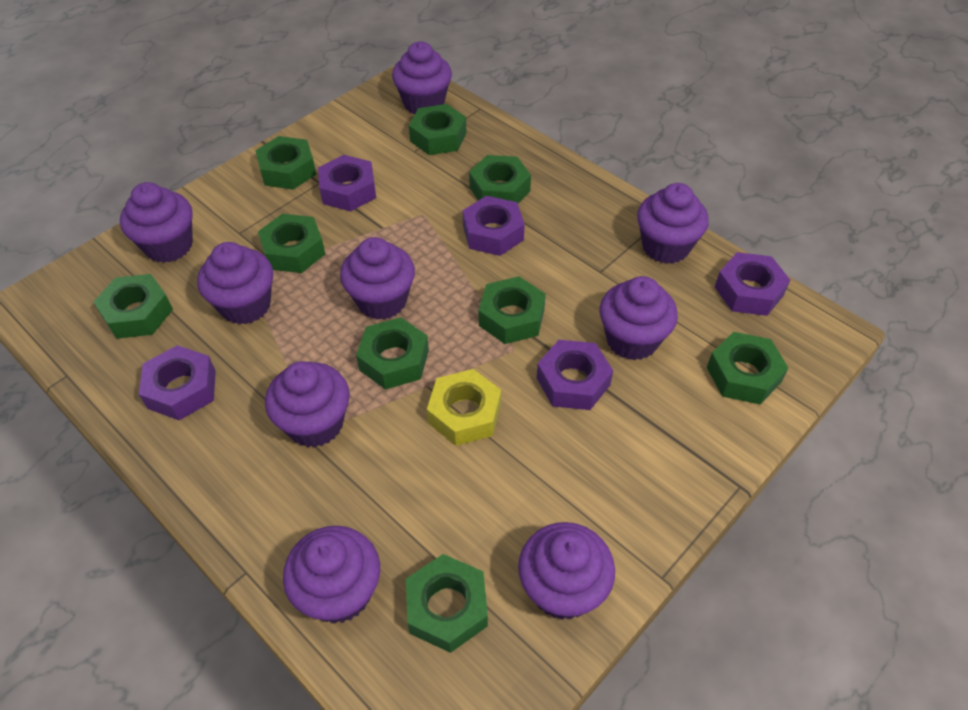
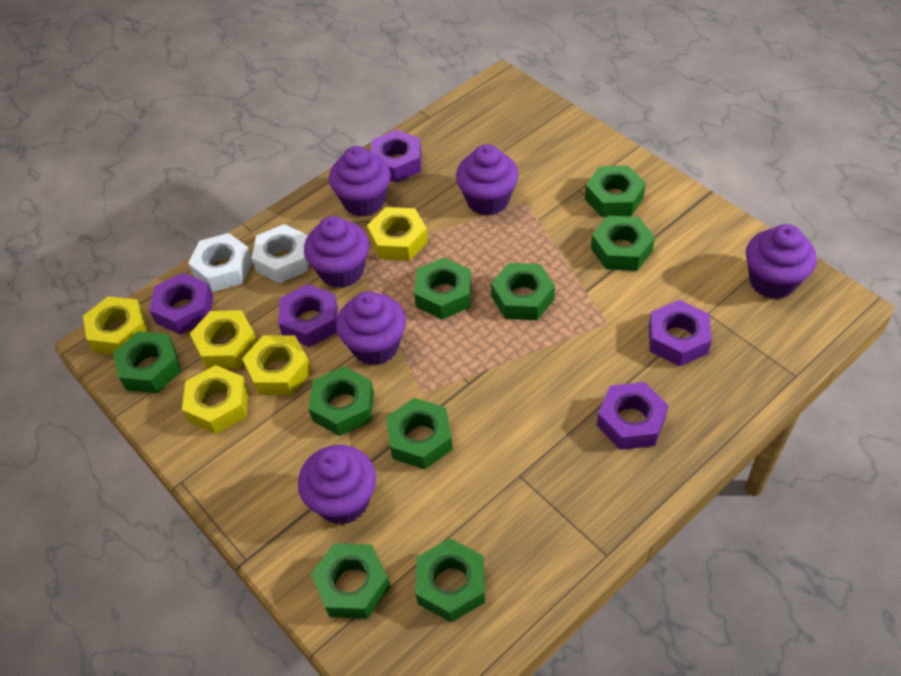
purple cupcake: [120,182,193,263] [197,242,273,324] [265,361,350,447] [283,526,380,624] [340,237,415,320] [392,41,452,114] [518,522,615,620] [600,276,678,360] [637,183,709,264] = 9 -> [298,445,376,525] [304,216,369,288] [329,146,391,217] [336,291,406,365] [456,144,519,216] [746,224,817,299] = 6
white nut: none = 0 -> [188,233,253,292] [252,224,309,283] = 2
yellow nut: [427,369,501,446] = 1 -> [83,296,148,355] [182,365,249,434] [190,310,257,369] [242,335,312,395] [367,207,428,261] = 5

